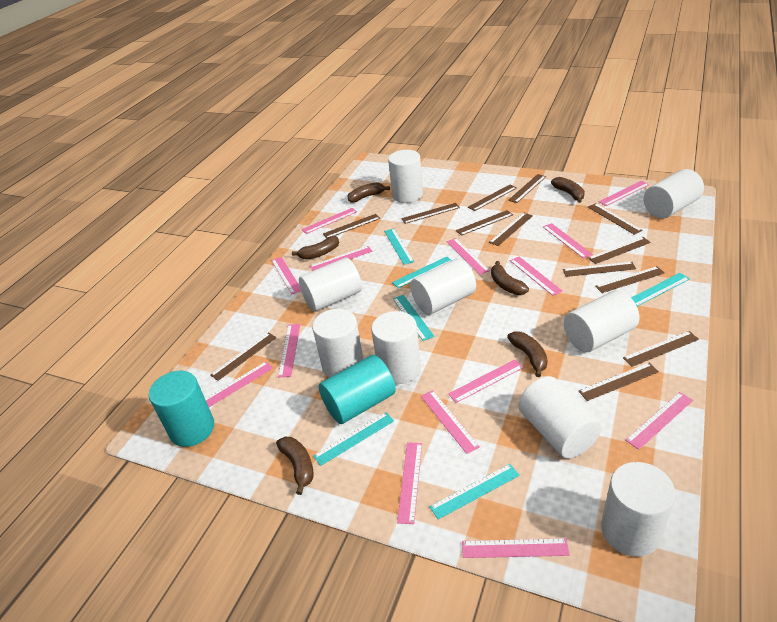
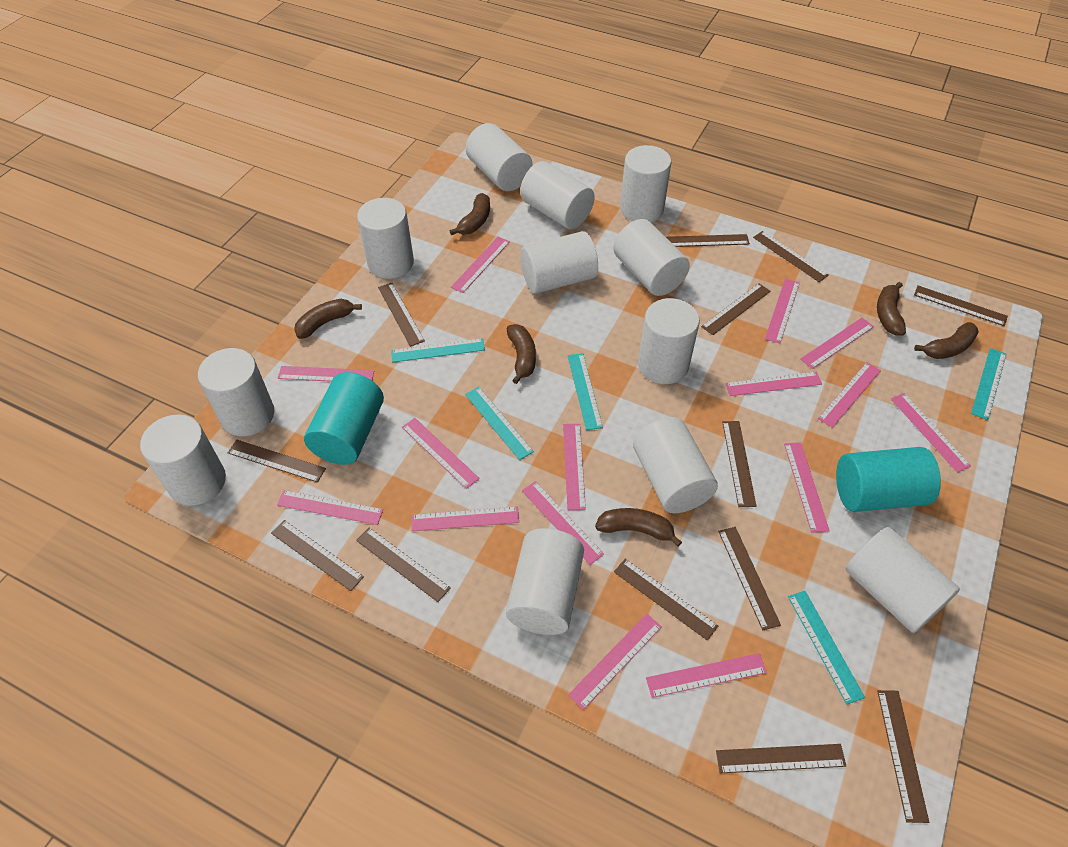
pink ruler: [205,361,273,407] [271,257,301,294] [278,324,300,378] [302,208,357,234] [310,246,372,271] [397,442,422,524] [421,390,480,454] [447,238,490,275] [448,359,523,403] [462,538,570,558] [510,257,563,296] [543,223,593,259] [599,181,649,206] [625,392,693,450] = 14 -> [277,490,383,525] [278,366,374,382] [402,418,480,489] [412,506,519,531] [451,237,510,293] [522,481,604,565] [563,424,586,510] [568,614,662,710] [646,653,767,698] [725,372,822,396] [765,279,800,343] [784,442,830,533] [800,318,874,369] [818,362,881,428] [891,393,971,473] = 15
turquoise ruler: [313,412,394,466] [384,229,414,265] [392,256,452,288] [393,295,435,341] [429,464,520,519] [631,273,690,306] = 6 -> [391,338,485,362] [465,387,534,460] [568,353,603,430] [788,591,865,704] [971,348,1006,420] = 5
white cylinder: [299,258,362,312] [312,309,364,378] [371,311,421,384] [388,150,423,203] [410,258,476,315] [519,376,602,459] [564,290,640,352] [601,462,676,557] [644,169,704,219] = 9 -> [140,414,226,506] [198,348,274,436] [357,198,414,279] [466,123,533,191] [506,528,584,635] [520,161,595,229] [520,231,598,294] [613,219,690,296] [620,145,671,222] [633,417,718,513] [638,298,700,384] [845,527,960,633] = 12

